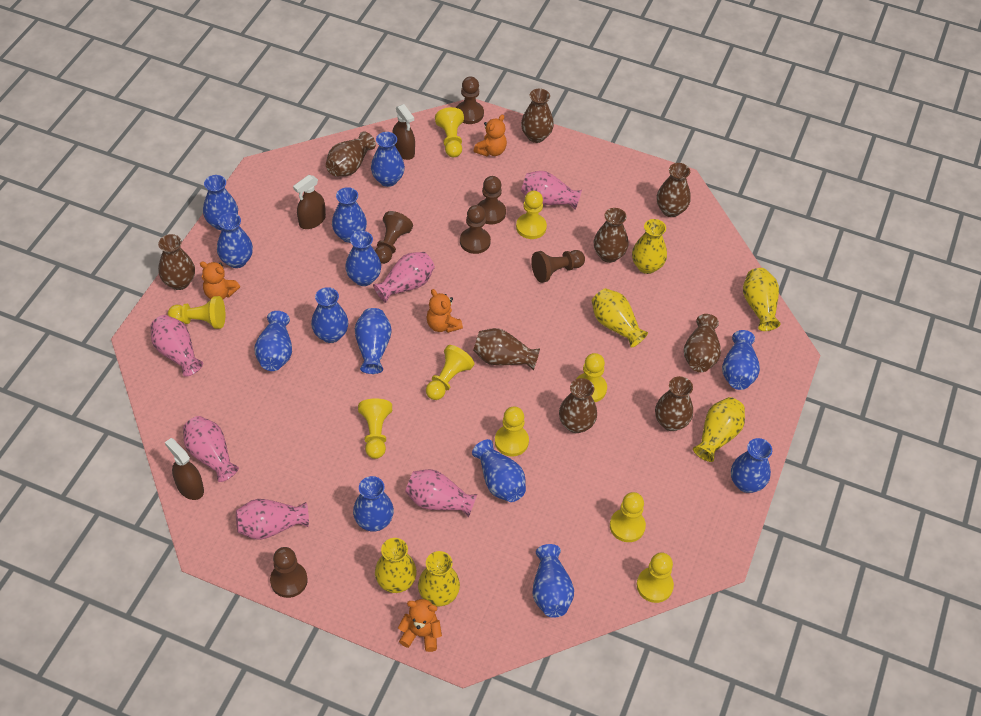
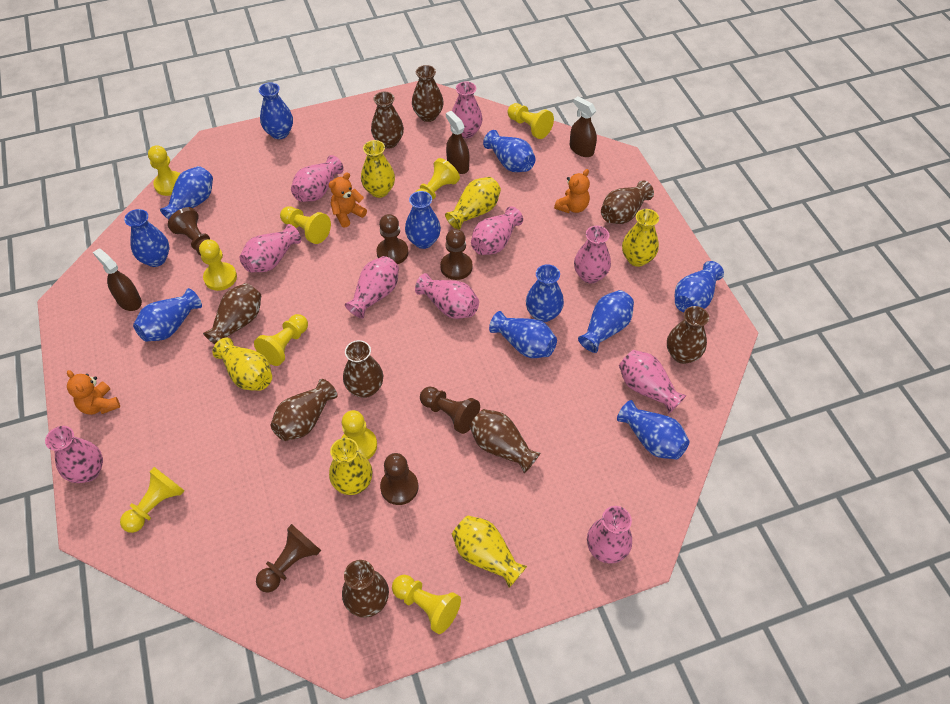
blue vase: [203,175,238,230] [217,213,253,268] [254,311,292,371] [311,287,348,343] [332,187,367,243] [345,231,381,286] [353,476,394,532] [355,308,392,374] [371,132,405,187] [472,439,526,502] [533,544,574,618] [722,330,760,390] [731,438,772,493] = 13 -> [124,209,169,267] [133,288,202,342] [160,166,213,219] [259,82,293,139] [405,191,441,249] [483,130,535,172] [489,311,557,358] [526,264,564,322] [578,290,634,353] [617,400,690,460] [675,261,724,313] = 11
orange teddy bear: [200,261,240,299] [398,599,442,652] [426,289,463,333] [474,115,507,156] = 4 -> [67,370,120,415] [329,172,367,228] [554,169,590,213] = 3
pink vase: [150,315,203,377] [183,416,239,482] [236,499,309,540] [373,252,435,303] [405,469,477,517] [521,171,582,210] = 6 -> [45,426,103,483] [240,224,301,272] [291,155,344,202] [345,256,399,318] [415,273,479,319] [452,81,482,138] [471,206,523,255] [574,226,611,284] [587,506,632,564] [619,350,686,413] = 10

